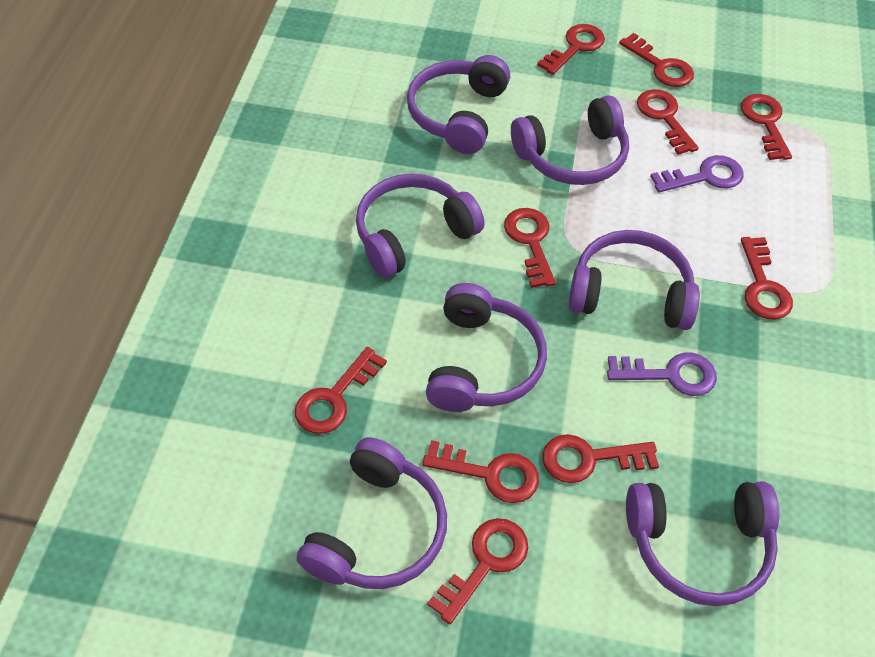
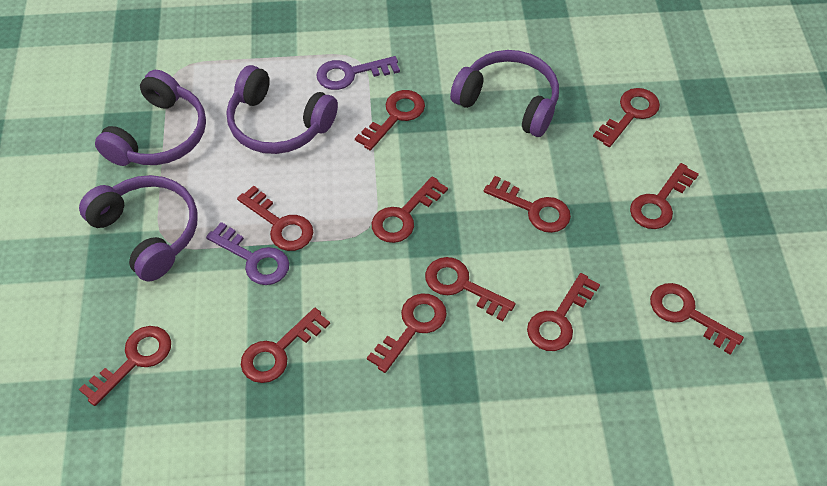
purple headphones: [297,437,447,589] [356,174,484,278] [407,55,510,154] [426,283,547,412] [511,95,629,185] [569,230,700,330] [626,482,779,606] = 7 -> [79,175,197,282] [95,70,206,166] [227,65,338,154] [450,50,559,137] = 4
red key: [295,347,387,434] [422,440,539,503] [427,518,529,624] [504,208,556,288] [537,24,605,75] [542,434,659,483] [619,33,694,87] [637,89,699,155] [741,94,792,160] [741,237,793,320] = 10 -> [79,326,171,406] [237,185,313,251] [241,308,330,383] [355,90,425,151] [367,293,447,373] [372,176,448,243] [425,257,516,321] [484,176,571,233] [527,273,600,351] [593,88,660,147] [630,163,699,229] [650,283,744,355] = 12

